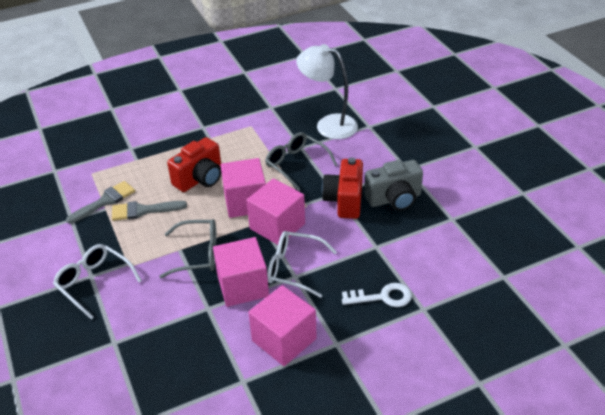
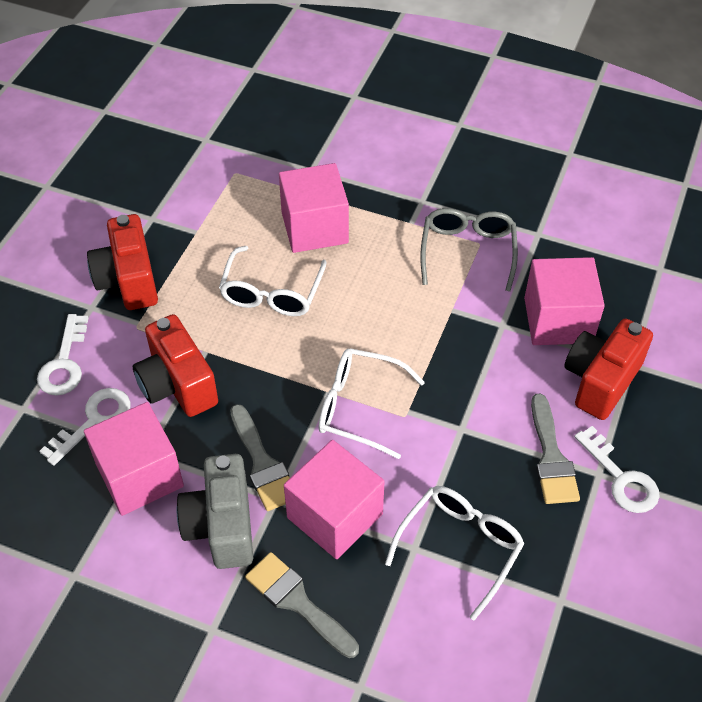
grey brush: [66,181,135,224] [112,201,187,221] = 2 -> [230,404,290,511] [245,552,359,658] [531,393,580,504] = 3
grey glasses: [159,219,216,278] [265,132,337,191] = 2 -> [420,208,518,291] = 1
red camera: [167,137,221,192] [322,157,363,219] = 2 -> [87,214,158,310] [133,314,218,417] [564,318,653,420] = 3
white glasses: [53,244,142,319] [267,231,337,298] = 2 -> [219,246,327,316] [319,348,425,459] [385,486,525,621] = 3
white key: [342,283,412,307] = 1 -> [37,314,88,395] [40,388,131,466] [574,426,660,513] = 3
white lamp: [296,44,358,139] = 1 -> none = 0

